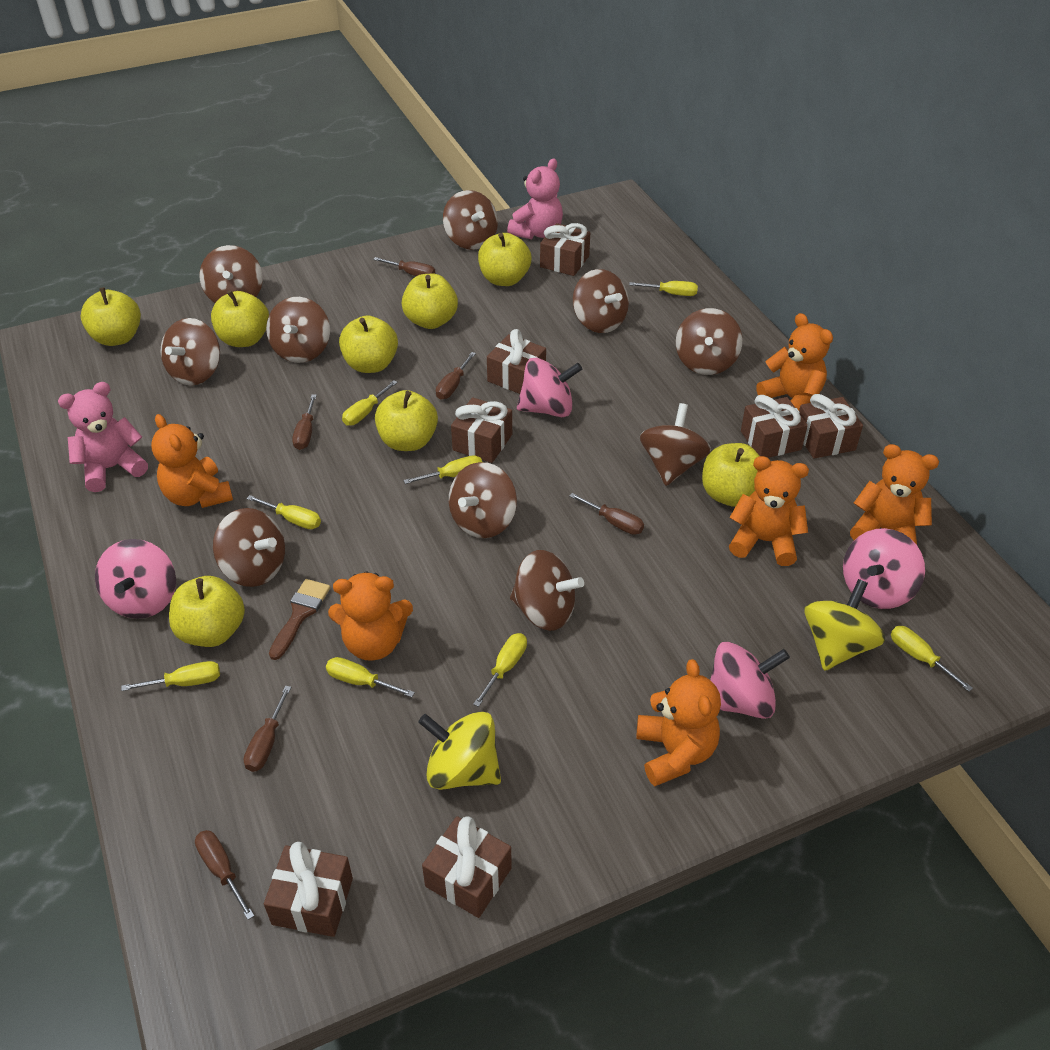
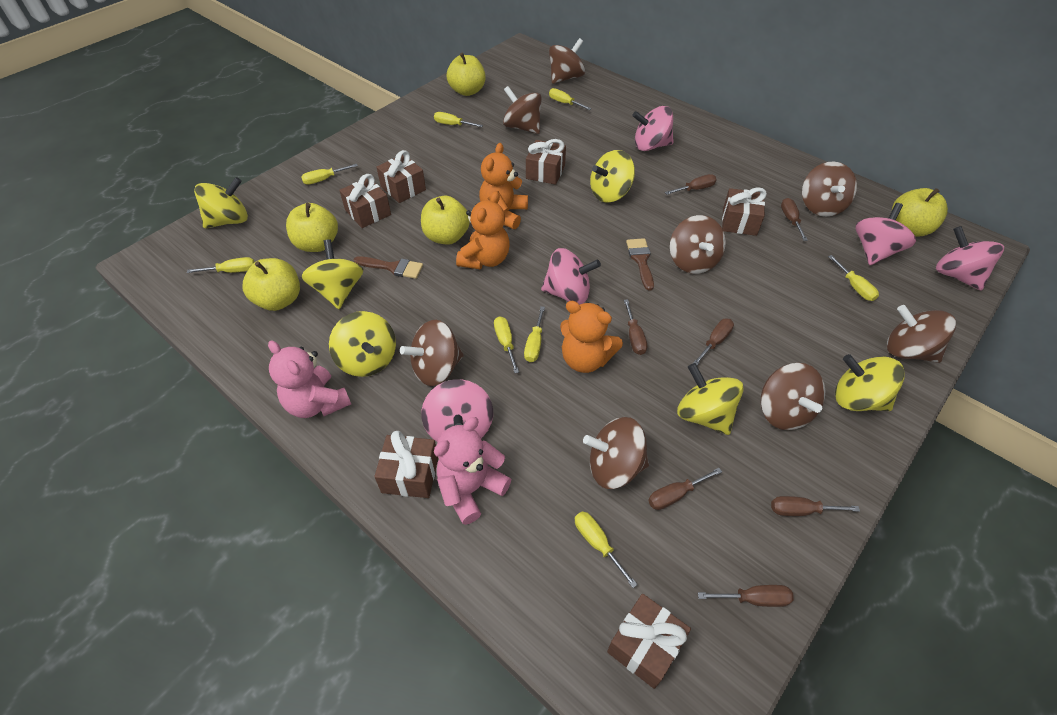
brown brush: [269,579,330,660] = 1 -> [354,256,423,279] [626,238,654,290] = 2
brown gift: [264,842,353,937] [422,816,512,918] [451,397,512,463] [487,329,546,394] [540,223,590,276] [741,395,808,458] [799,394,863,459] = 7 -> [339,174,391,228] [374,431,438,498] [377,150,426,203] [526,139,566,185] [607,594,691,689] [722,187,767,236] = 6
brown screwdriver: [195,830,254,920] [244,686,291,772] [292,394,317,450] [373,257,435,276] [436,352,476,399] [569,493,644,535] = 6 -> [624,299,647,355] [648,468,722,510] [665,174,717,195] [693,319,734,365] [698,585,794,607] [771,496,860,516] [781,198,808,241] = 7
brown spinning top: [160,318,220,385] [200,245,263,303] [213,508,285,587] [266,297,330,363] [443,190,498,250] [449,462,517,538] [510,550,584,631] [573,269,629,333] [640,403,711,486] [676,308,742,375] = 10 -> [400,320,464,386] [503,86,542,134] [549,38,585,84] [583,417,649,489] [670,215,726,274] [761,363,825,430] [802,161,857,217] [887,305,956,363] = 8
orange teddy bear: [151,414,233,508] [328,572,413,661] [636,659,721,786] [729,456,809,566] [757,313,833,410] [850,444,939,545] = 6 -> [456,191,510,269] [479,143,528,229] [560,301,623,373] = 3
pink spinning top: [95,539,176,619] [517,358,582,417] [710,642,790,719] [843,528,925,609] = 4 -> [421,379,493,442] [541,248,601,305] [632,106,674,151] [856,203,916,265] [936,226,1004,291] = 5
yellow apple: [80,287,141,346] [169,576,245,647] [211,290,269,347] [339,315,398,373] [375,390,438,451] [402,274,458,329] [478,233,531,286] [702,443,760,507] = 8 -> [242,258,300,311] [286,203,338,252] [421,196,470,245] [447,53,486,96] [892,188,948,237] = 5
yellow spinning top: [418,711,501,790] [804,579,885,671] = 2 -> [194,177,248,228] [301,239,363,309] [329,311,396,377] [590,150,635,202] [677,363,744,435] [835,354,905,411] = 6

